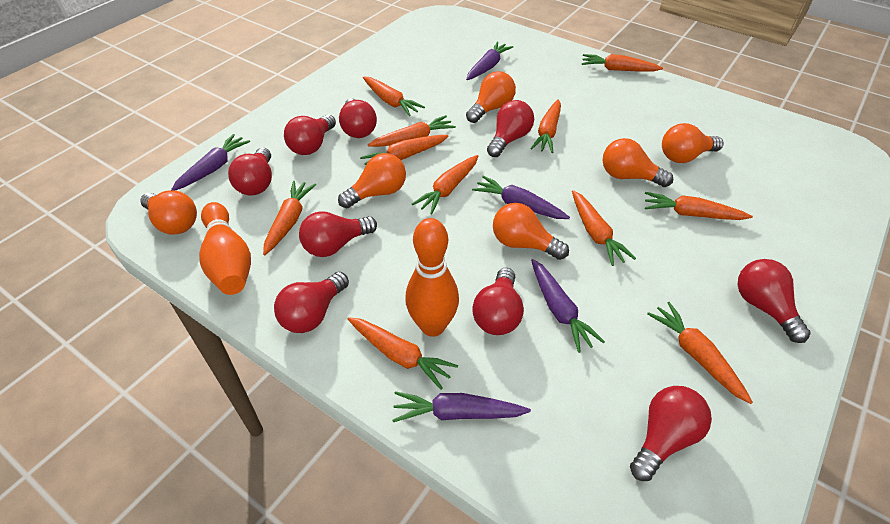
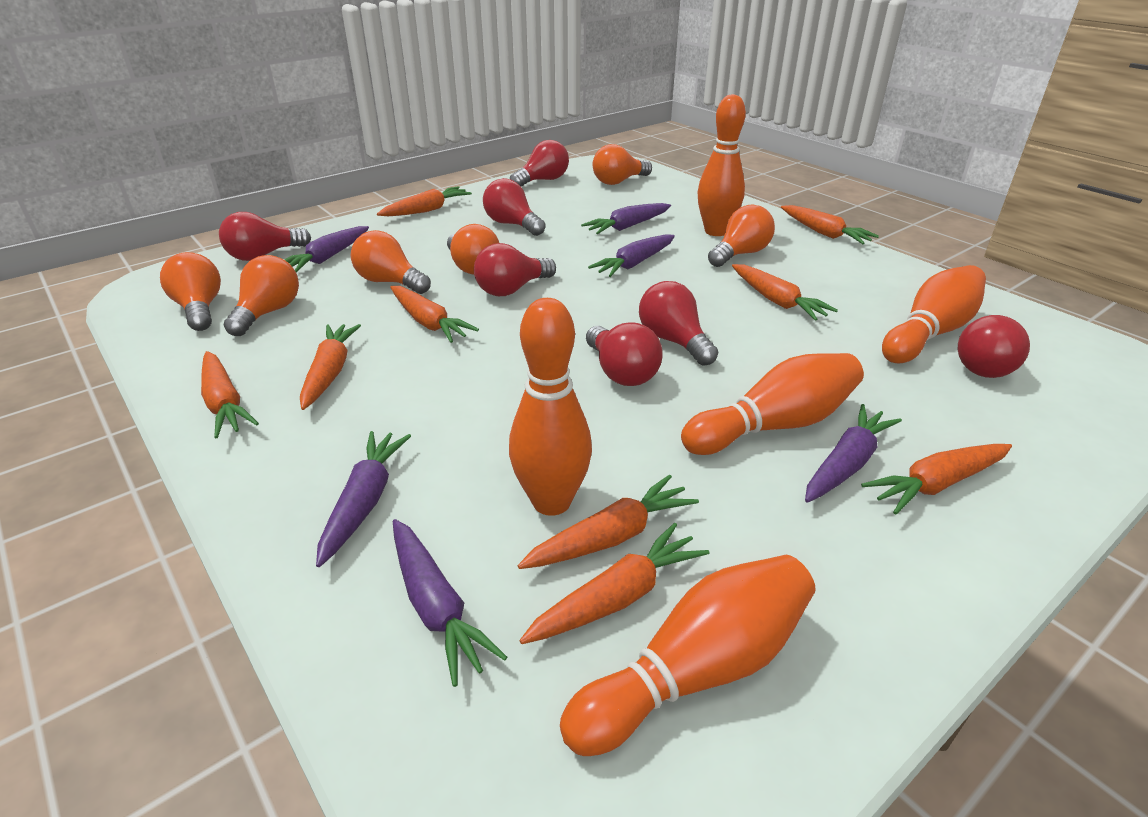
orange bowling pin: [199,202,251,295] [405,218,459,337] = 2 -> [509,298,592,516] [560,555,815,756] [681,353,864,455] [698,94,746,236] [882,265,986,363] = 5
orange carrot: [263,181,316,255] [348,317,458,390] [360,135,449,165] [363,77,425,116] [368,115,456,147] [412,155,478,214] [530,99,561,153] [572,190,636,266] [582,54,663,72] [645,192,753,220] [647,302,753,404] = 11 -> [201,351,259,438] [300,324,361,410] [377,186,472,216] [390,286,479,343] [518,475,699,569] [519,523,709,644] [732,264,838,321] [781,205,879,244] [861,444,1012,515] = 9
purple carrot: [171,134,250,191] [392,391,531,422] [466,42,513,80] [472,176,570,219] [531,259,605,353] = 5 -> [284,226,369,273] [316,431,411,567] [393,519,507,687] [581,203,671,234] [588,234,675,277] [805,404,902,503] = 6
red light bulb: [228,148,272,196] [274,272,349,333] [284,115,336,155] [299,211,377,257] [339,98,377,138] [472,268,524,335] [487,100,534,157] [630,386,712,481] [738,259,811,343] = 9 -> [219,212,311,261] [474,243,556,296] [483,178,546,236] [510,140,569,186] [586,322,663,386] [639,281,718,366] [958,315,1030,378] = 7

